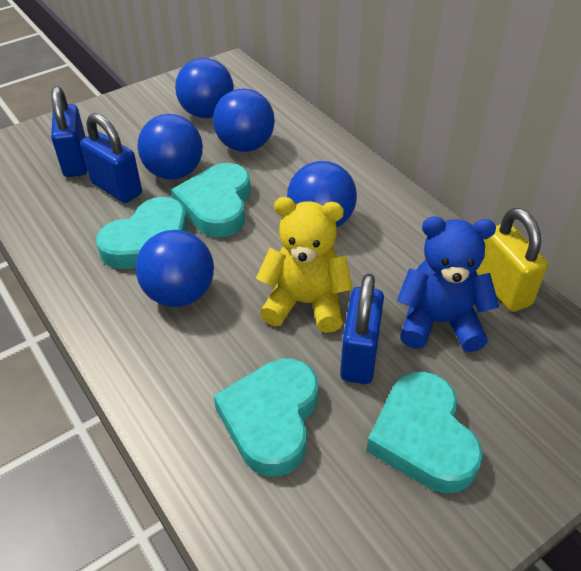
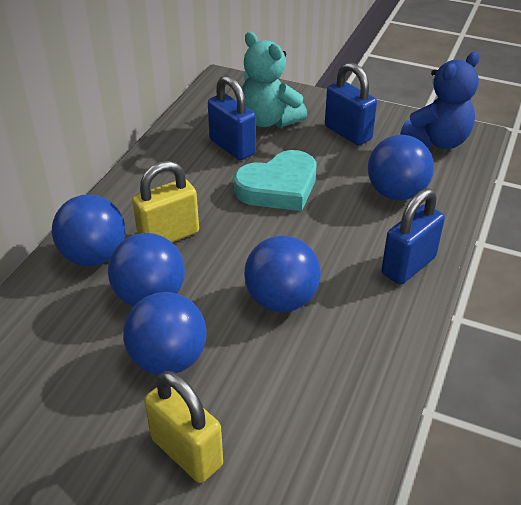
turquoise heart: [96,197,188,269] [171,163,251,238] [214,358,318,477] [366,372,483,493] = 4 -> [234,150,316,211] = 1
turquoise teddy bear: none = 0 -> [242,32,307,128] = 1
yellow padlock: [476,208,548,312] = 1 -> [132,161,199,242] [144,371,223,483] = 2
yellow teddy bear: [256,197,353,333] = 1 -> none = 0

